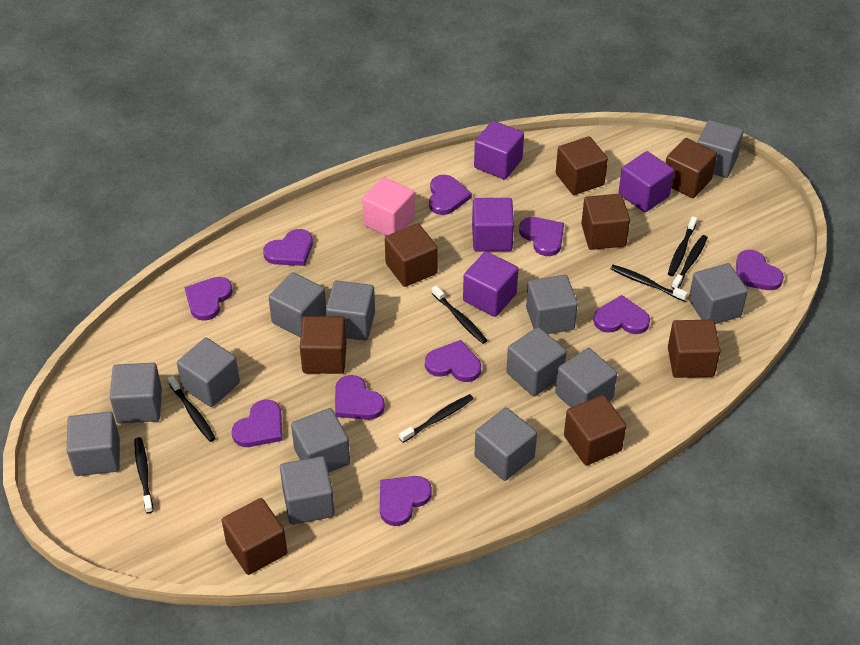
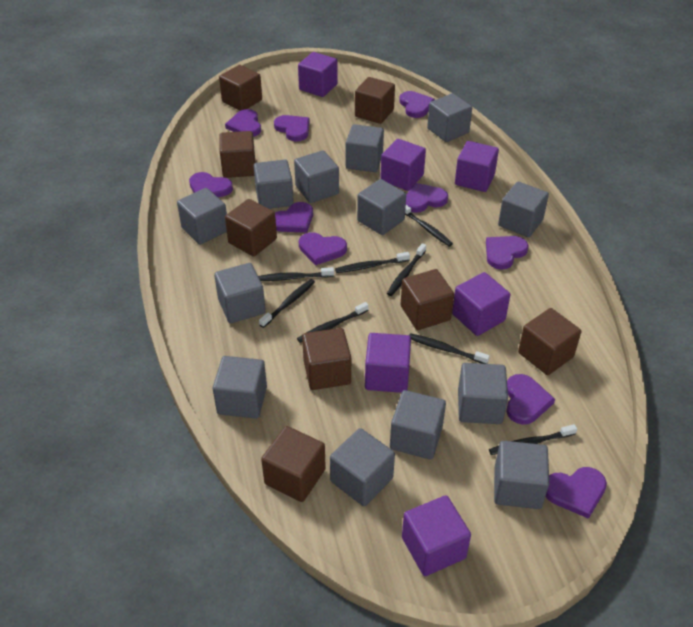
black toothbrush: [135,437,153,514] [168,376,216,442] [399,394,474,443] [432,286,487,344] [610,265,688,301] [668,216,697,276] [672,235,708,289] = 7 -> [258,267,334,281] [259,279,315,328] [297,302,369,343] [335,252,410,273] [387,243,426,296] [405,205,453,247] [409,333,490,364] [489,424,577,455] = 8
pink cube: [362,177,415,236] = 1 -> none = 0
purple cube: [463,251,518,317] [472,198,514,251] [474,121,524,180] [618,151,674,212] = 4 -> [298,52,338,97] [365,333,411,393] [380,139,426,191] [402,495,471,576] [452,272,510,336] [455,141,499,192] = 6

